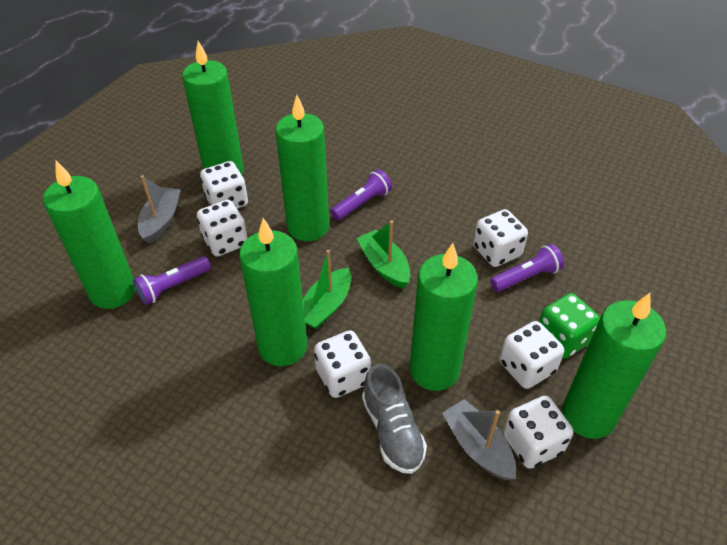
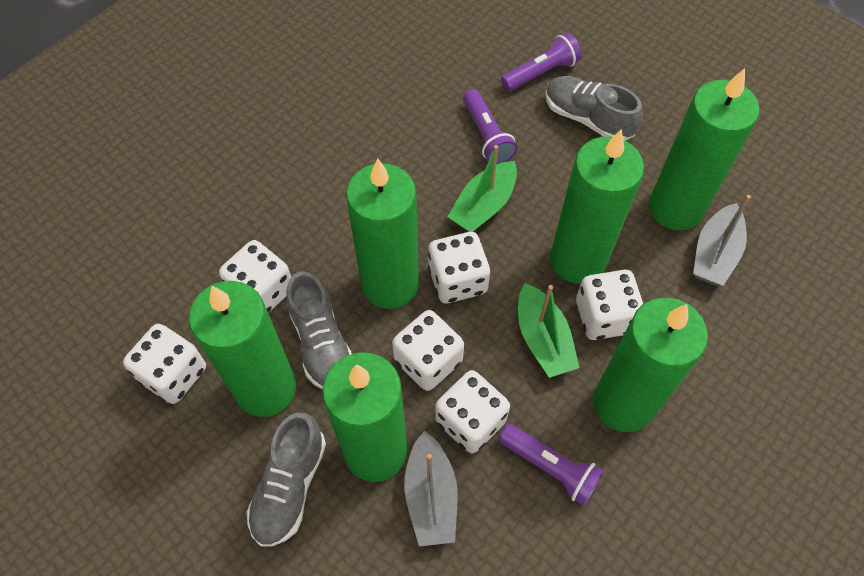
green dice: [539,293,600,359] = 1 -> none = 0
grey shoe: [362,364,427,474] = 1 -> [247,413,326,547] [286,271,352,389] [545,76,643,141] = 3

